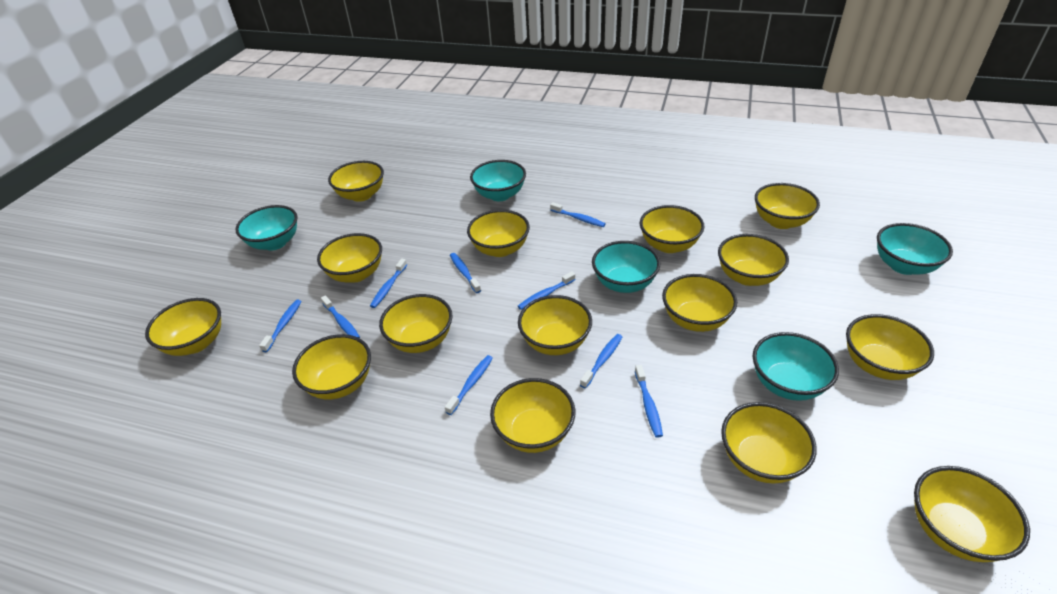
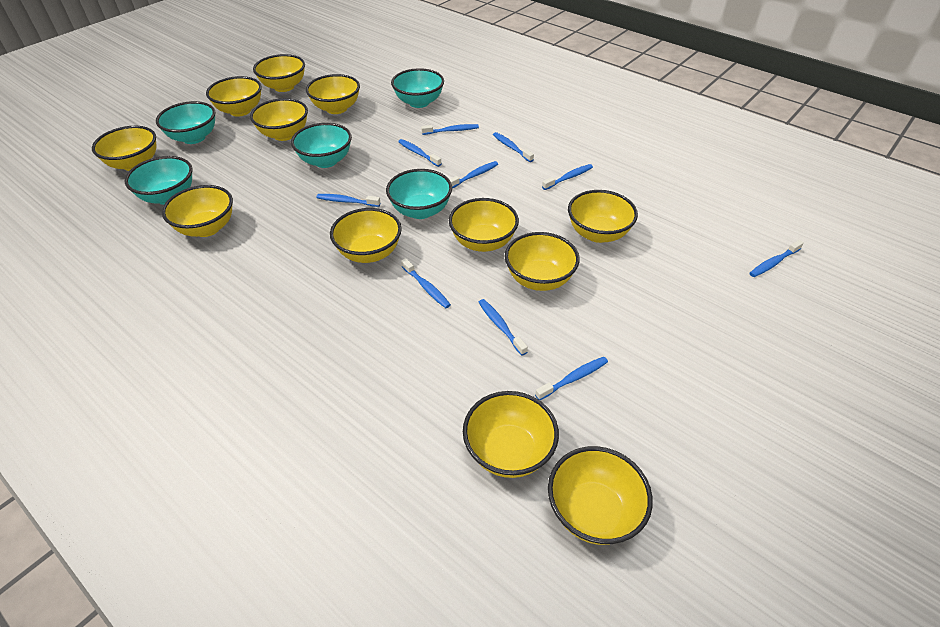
blue toothbrush: [259,300,302,352] [321,295,360,338] [370,258,407,308] [445,355,493,415] [450,253,481,293] [518,271,576,310] [550,202,606,227] [580,334,622,389] [635,365,663,438] = 9 -> [317,194,380,207] [398,139,442,167] [401,258,451,308] [421,124,479,135] [449,161,498,188] [478,299,528,356] [493,132,534,162] [535,357,608,400] [542,164,593,190] [750,240,804,277] = 10
yellow bowl: [145,298,221,356] [292,334,371,400] [317,233,382,283] [328,161,384,202] [379,294,452,353] [467,210,530,257] [490,378,575,453] [518,295,592,355] [640,205,705,253] [662,274,737,332] [718,234,789,286] [721,402,817,484] [755,183,820,229] [846,314,934,380] [914,466,1030,562] = 15 -> [92,126,156,171] [162,185,233,237] [206,76,262,116] [250,98,308,141] [253,54,305,92] [306,74,360,114] [330,208,402,263] [449,198,519,252] [463,391,559,478] [505,232,580,291] [548,446,653,545] [568,190,638,243] = 12

